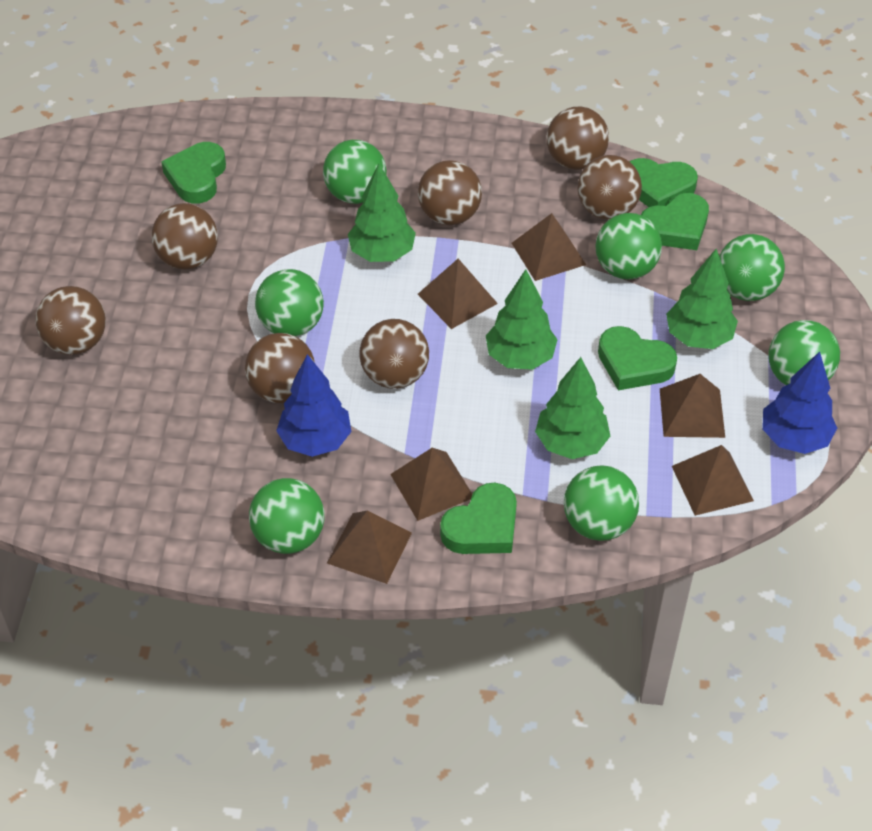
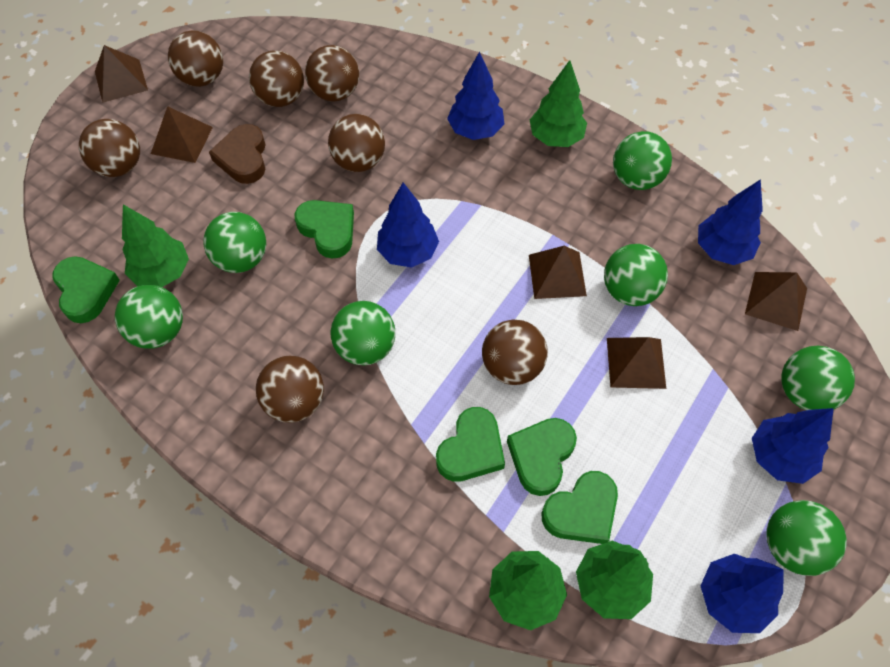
blue tree: [276,354,352,457] [762,351,837,454] = 2 -> [377,183,439,268] [447,52,504,140] [698,179,763,265] [701,554,783,633] [752,408,834,484] = 5
brown heart: none = 0 -> [209,124,266,184] = 1
brown pyramid: [327,510,412,584] [390,448,472,521] [418,259,498,329] [512,213,586,281] [660,374,725,438] [672,445,754,516] = 6 -> [95,45,148,103] [151,106,213,163] [529,246,587,299] [607,337,666,389] [745,272,807,331] = 5

